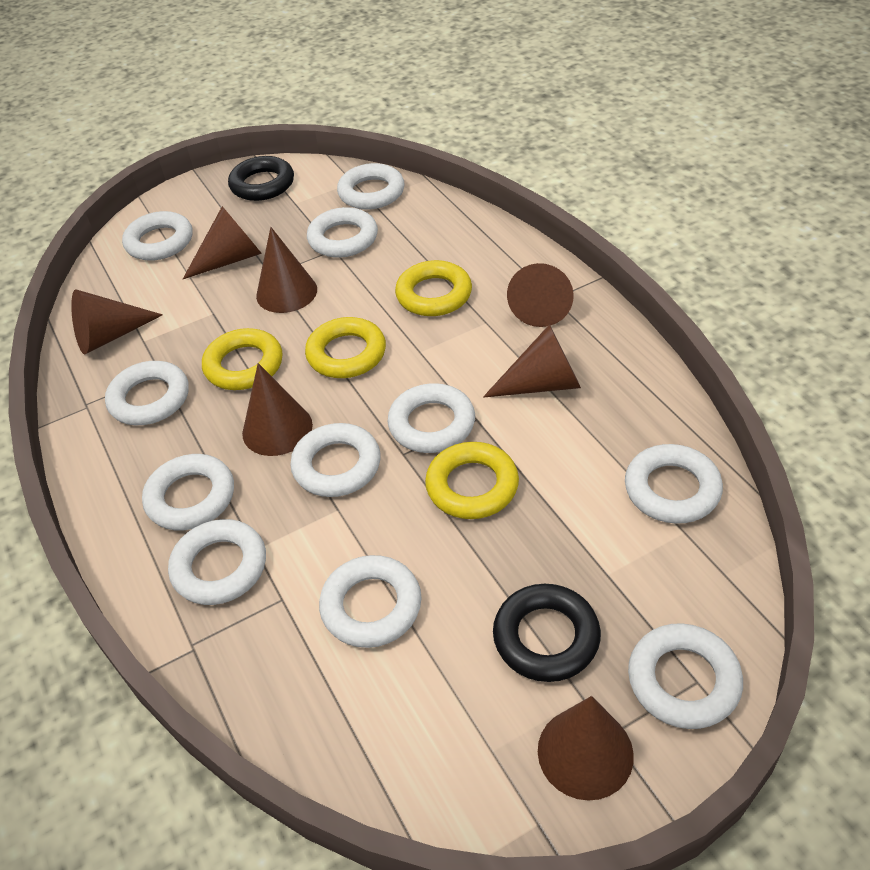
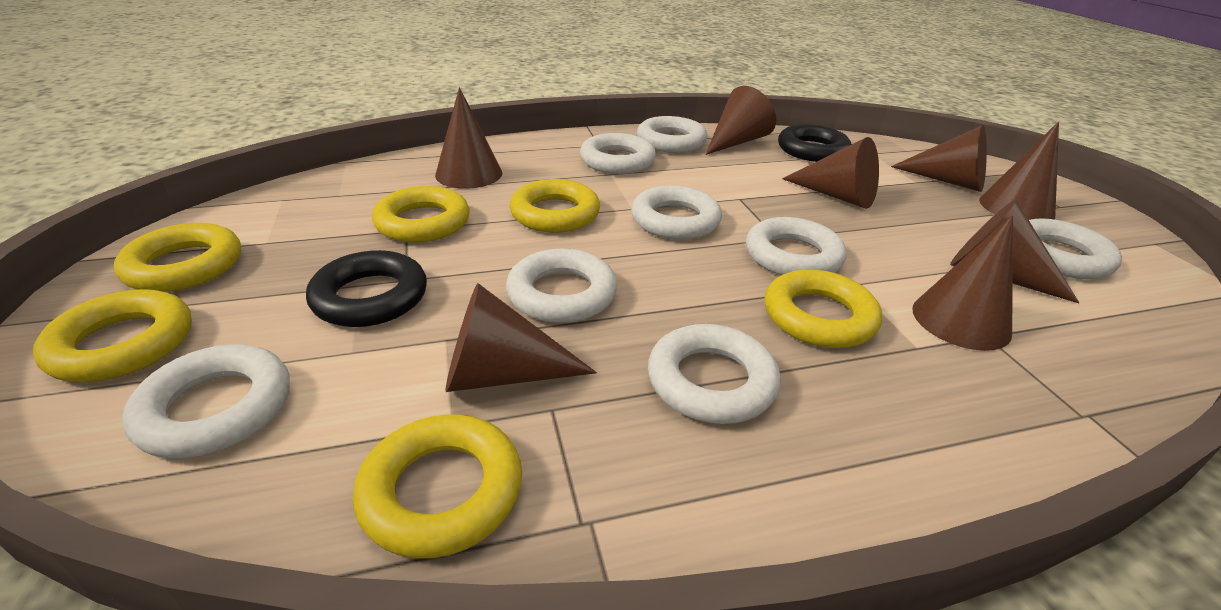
brown cone: [71,289,163,354] [183,206,262,279] [242,363,313,456] [256,227,317,313] [483,325,581,398] [507,263,574,327] [538,696,634,801] = 7 -> [435,87,502,189] [445,283,597,392] [706,86,776,155] [782,137,879,209] [891,125,987,192] [912,215,1013,351] [950,200,1079,303] [979,122,1059,220] = 8
white ring: [105,361,189,425] [122,211,192,261] [142,454,234,530] [168,519,266,605] [290,423,381,497] [307,207,378,258] [319,555,422,648] [337,163,405,210] [388,383,475,453] [625,444,723,524] [628,623,743,729] = 11 -> [122,344,290,458] [506,249,617,323] [580,133,656,174] [631,185,722,240] [637,116,707,153] [648,324,780,424] [746,217,847,275] [1029,218,1122,279] = 8
yellow ring: [202,328,283,390] [305,317,386,378] [395,260,472,316] [425,442,519,519] = 4 -> [33,289,192,382] [114,223,241,292] [353,414,522,559] [372,186,470,243] [509,179,600,233] [764,269,882,348] = 6

